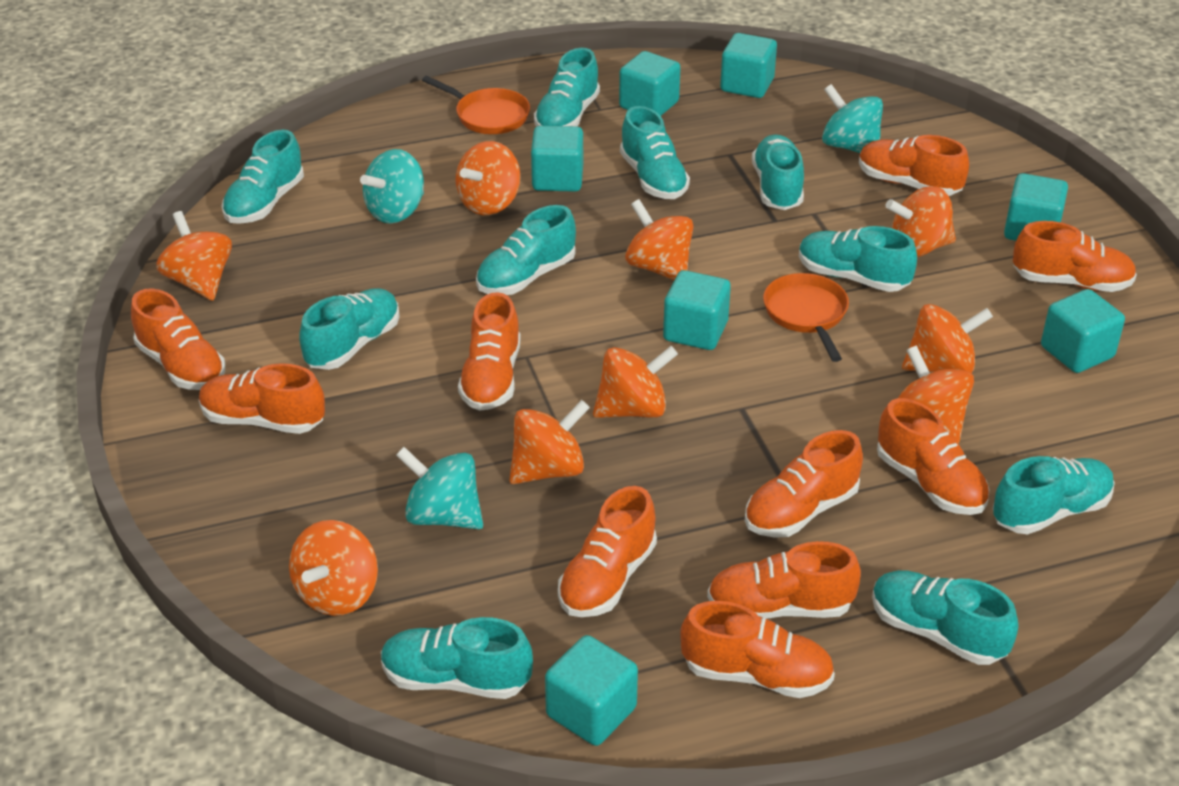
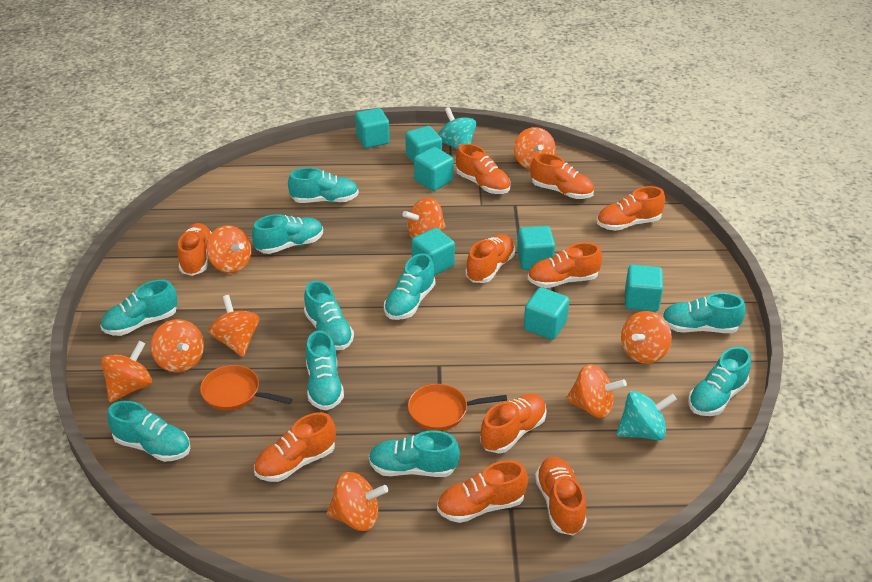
turquoise spinning top: [360,149,424,223] [396,447,483,529] [822,84,883,153] = 3 -> [438,107,476,150] [616,391,677,440] = 2

